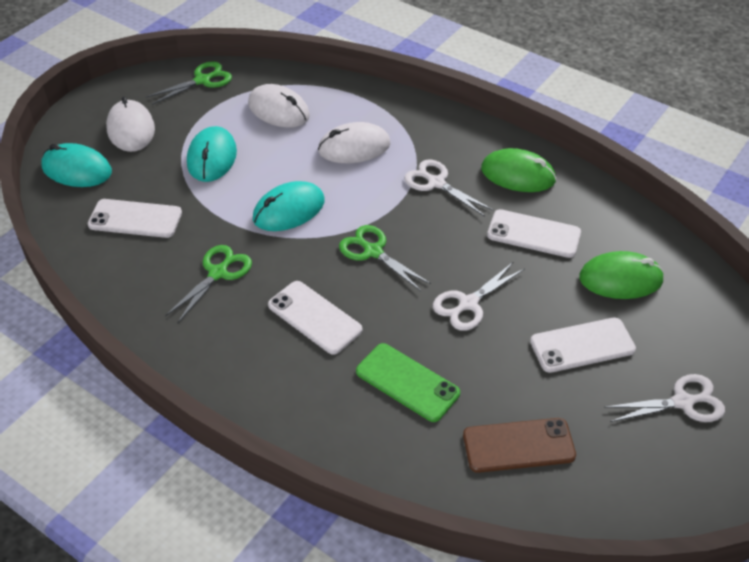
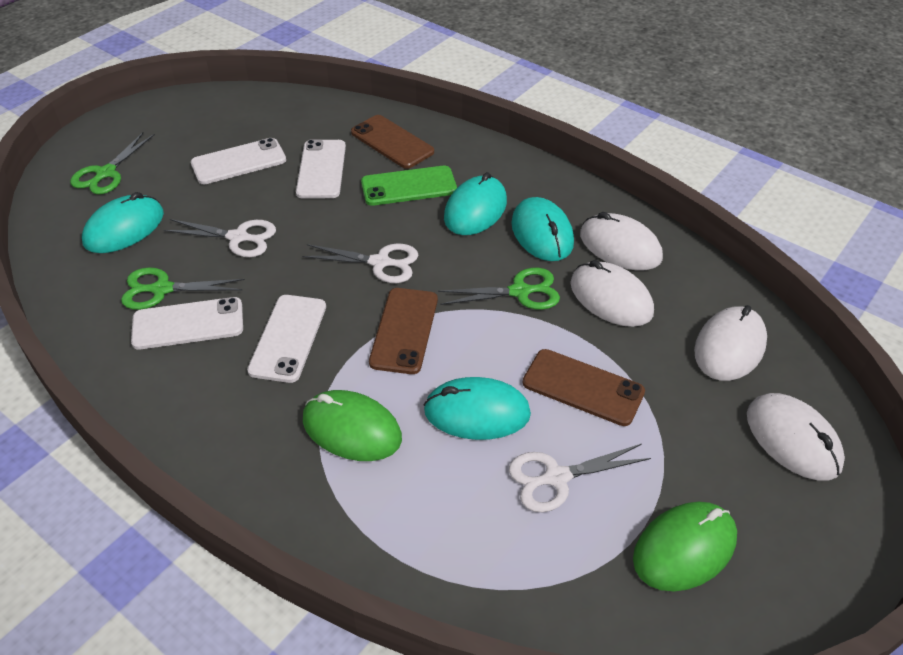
brown phone: [463,418,576,473] = 1 -> [351,115,434,169] [369,288,438,374] [523,349,645,426] = 3
turquoise mouse: [41,143,112,187] [187,126,237,182] [253,181,325,231] = 3 -> [82,192,164,253] [424,377,531,440] [444,172,507,235] [511,197,574,261] = 4
white mouse: [106,97,155,152] [248,84,310,128] [318,122,390,163] = 3 -> [570,260,654,327] [580,212,663,270] [694,305,767,381] [747,393,845,481] = 4

